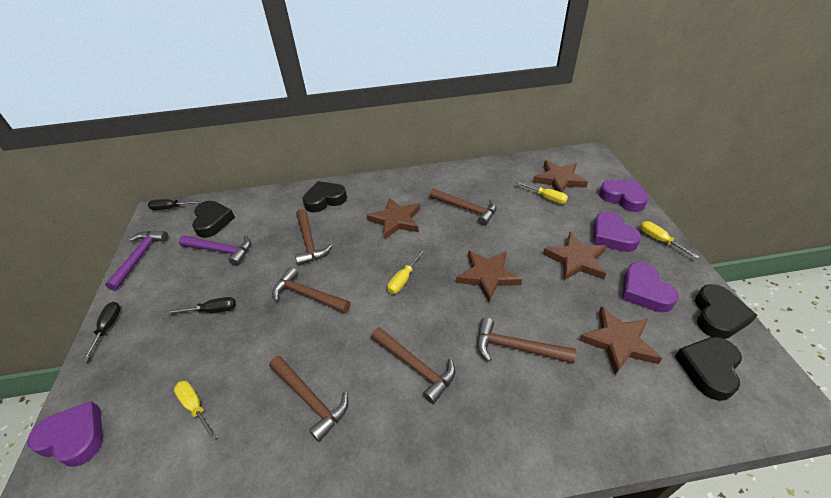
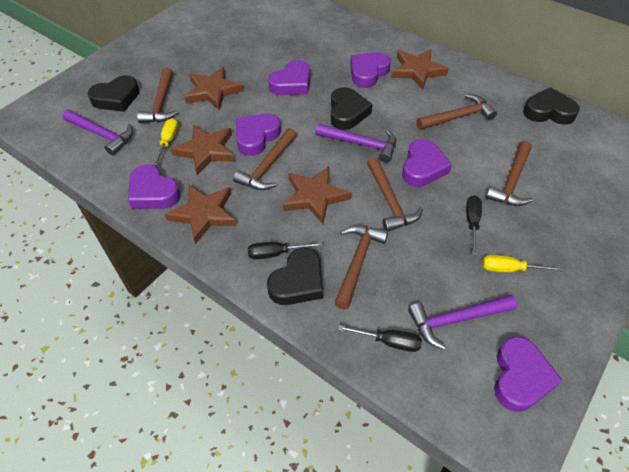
purple hammer: [105,231,168,291] [179,235,251,266] = 2 -> [63,110,133,155] [315,123,396,163] [408,295,517,349] = 3
purple heart: [27,401,103,467] [593,212,641,252] [599,180,649,212] [622,262,679,312] = 4 -> [128,164,181,209] [236,114,281,156] [268,60,310,95] [350,52,391,88] [402,139,452,187] [494,336,563,412] = 6
yellow screwdriver: [174,381,217,441] [388,250,425,294] [516,182,568,204] [640,221,699,259] = 4 -> [153,118,178,165] [482,255,562,272] = 2

